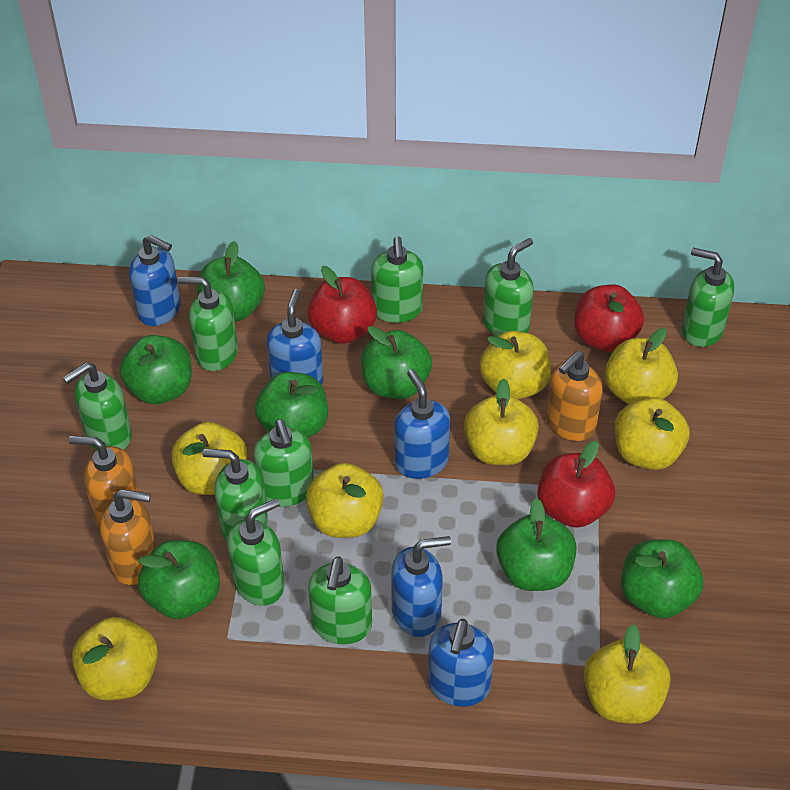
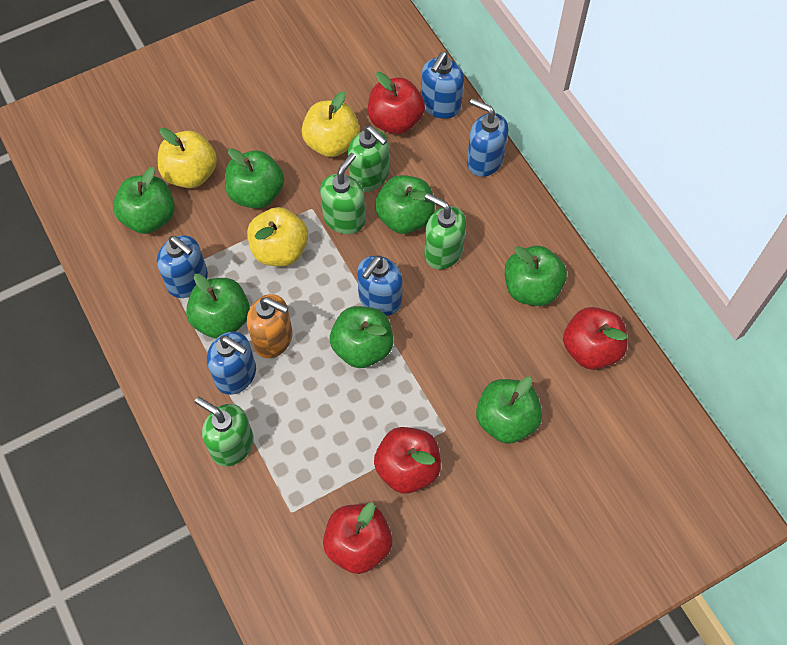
green soap dispenser: [63,362,132,450] [178,276,238,371] [202,448,268,541] [227,498,285,606] [253,419,314,507] [308,556,372,644] [371,236,423,323] [483,238,534,337] [682,248,734,347] = 9 -> [195,397,254,467] [320,153,365,234] [348,126,389,192] [424,193,466,269] = 4
orange soap dispenser: [69,436,139,528] [100,489,157,585] [546,351,603,441] = 3 -> [247,294,292,358] = 1
red apple: [308,266,377,344] [537,440,615,528] [574,285,644,352] = 3 -> [323,503,392,574] [368,72,425,134] [374,427,441,494] [563,307,627,370] = 4
yellow apple: [72,617,158,700] [171,422,248,495] [306,463,384,538] [464,378,539,465] [479,331,551,399] [584,624,671,724] [605,328,678,404] [614,397,690,470] = 8 -> [158,128,217,188] [247,207,308,266] [302,91,360,157] = 3

